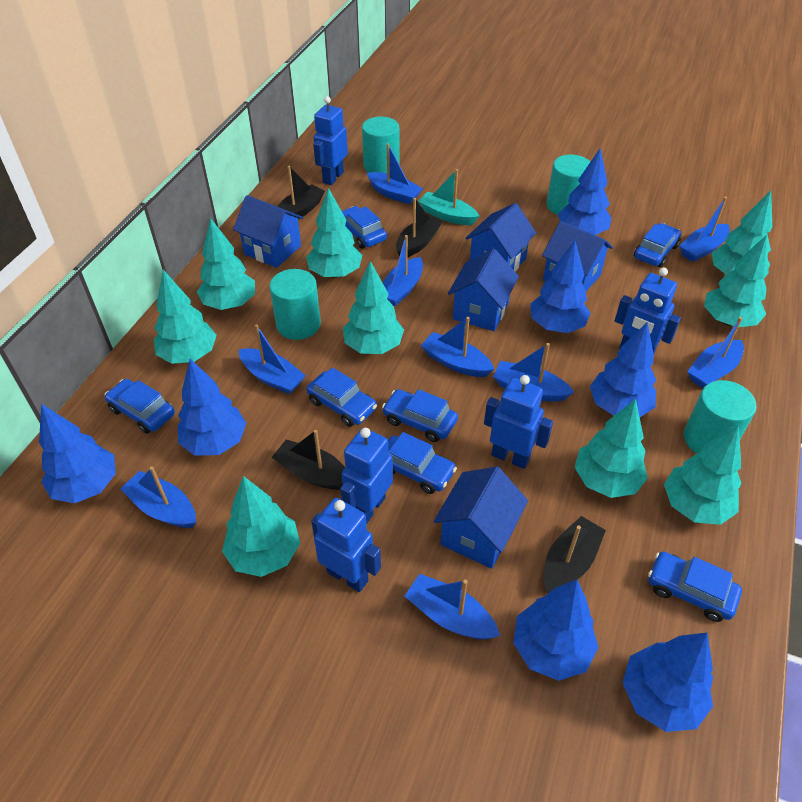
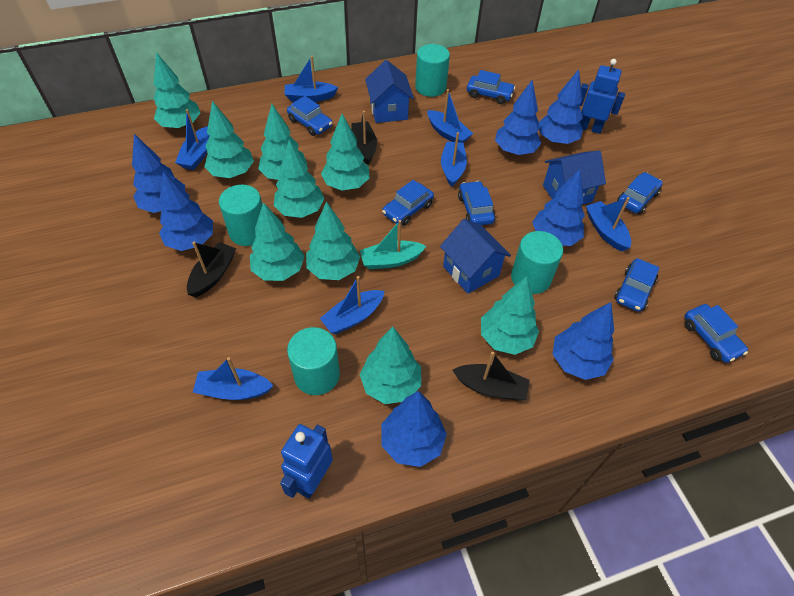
black boat: [272,430,345,490] [277,166,325,219] [396,198,443,257] [543,516,606,593] = 4 -> [187,242,236,297] [351,111,377,165] [453,352,530,400] = 3
blue boat: [120,466,196,528] [239,324,306,394] [367,143,423,204] [383,235,423,306] [405,574,500,639] [421,317,494,377] [493,343,574,402] [680,197,730,262] [687,317,744,388] = 9 -> [175,109,209,170] [193,357,273,400] [285,56,338,102] [320,276,384,334] [427,89,473,143] [441,132,467,187] [586,197,631,251] = 7
blue house: [233,195,303,268] [434,467,528,569] [448,249,519,331] [465,203,536,271] [542,221,613,291] = 5 -> [365,60,414,123] [440,219,511,294] [543,150,606,205] = 3
blue robot: [311,498,381,592] [313,96,348,185] [340,428,393,524] [484,375,553,469] [615,267,681,354] = 5 -> [280,424,333,499] [579,59,625,134] = 2

